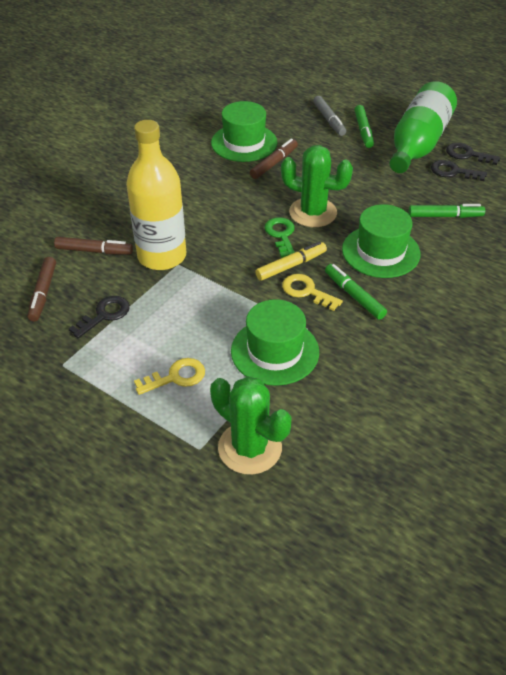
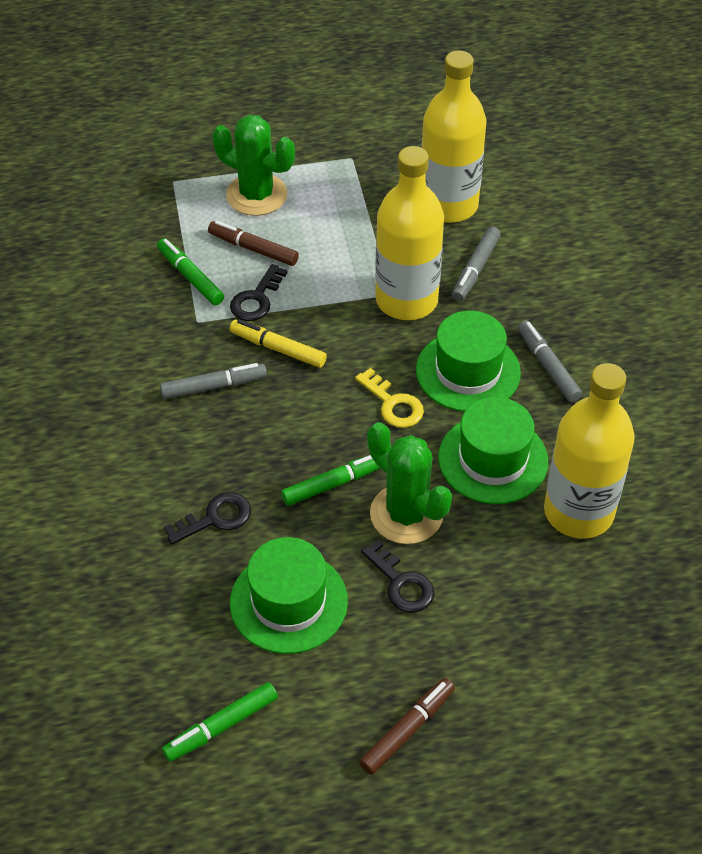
brown marker: [27,257,56,321] [54,237,133,255] [250,139,298,179] = 3 -> [208,221,299,266] [359,678,455,775] = 2
green bottle: [389,81,457,173] = 1 -> none = 0
green key: [264,217,295,258] = 1 -> none = 0
grey marker: [313,96,346,136] = 1 -> [160,363,267,399] [452,227,501,301] [518,320,582,402] = 3
yellow bottle: [126,120,186,270] = 1 -> [375,146,444,320] [421,50,487,223] [544,363,635,539] = 3
yellow key: [134,358,205,395] [282,274,343,311] = 2 -> [355,368,424,428] = 1

